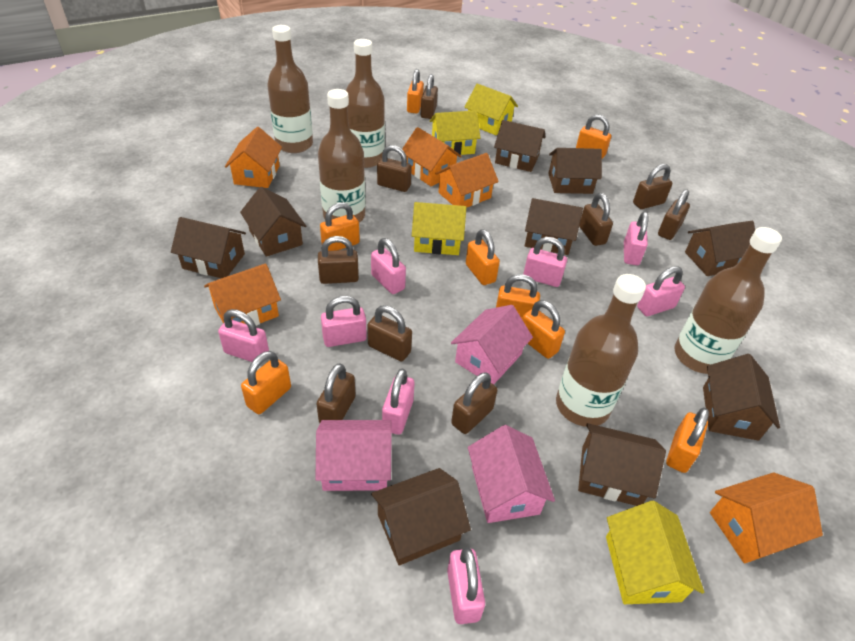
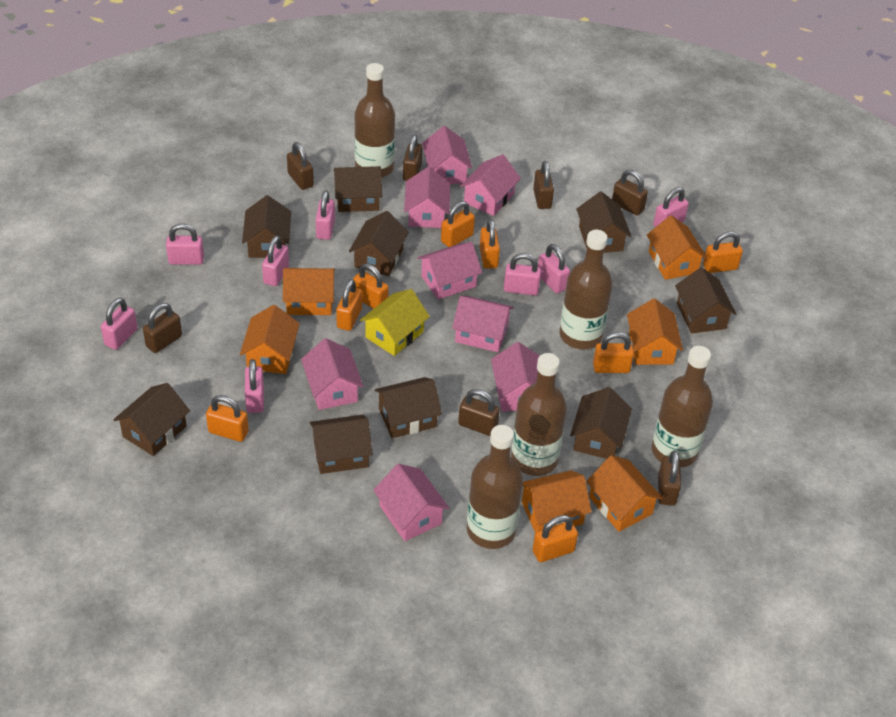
brown padlock: [317,363,356,423] [318,236,359,284] [367,305,412,361] [377,145,412,192] [421,74,438,119] [451,372,497,434] [579,193,613,246] [633,164,672,209] [658,189,690,240] = 9 -> [143,303,182,353] [287,142,314,190] [403,134,423,181] [458,389,500,436] [533,161,554,209] [612,170,648,215] [658,450,681,506] = 7
orange house: [204,264,281,326] [225,127,282,188] [402,127,462,187] [435,153,499,208] [710,473,823,563] = 5 -> [240,305,300,374] [283,268,335,315] [522,470,591,533] [586,455,663,532] [627,298,683,365] [647,215,707,280] = 6
pink house: [316,420,392,491] [451,305,533,385] [468,425,555,523] = 3 -> [301,338,364,410] [373,464,449,541] [404,167,450,228] [418,242,482,300] [422,126,472,184] [452,296,514,352] [460,154,521,216] [491,342,540,412] = 8
yellow house: [412,202,466,255] [430,110,480,155] [464,84,518,135] [606,501,704,604] = 4 -> [360,289,430,356] = 1

